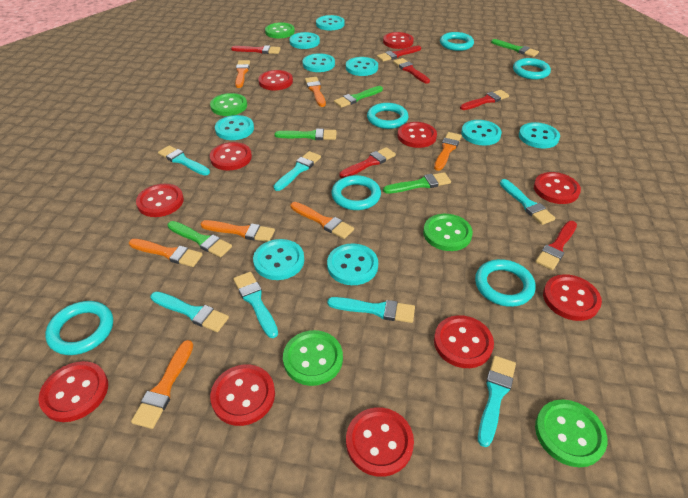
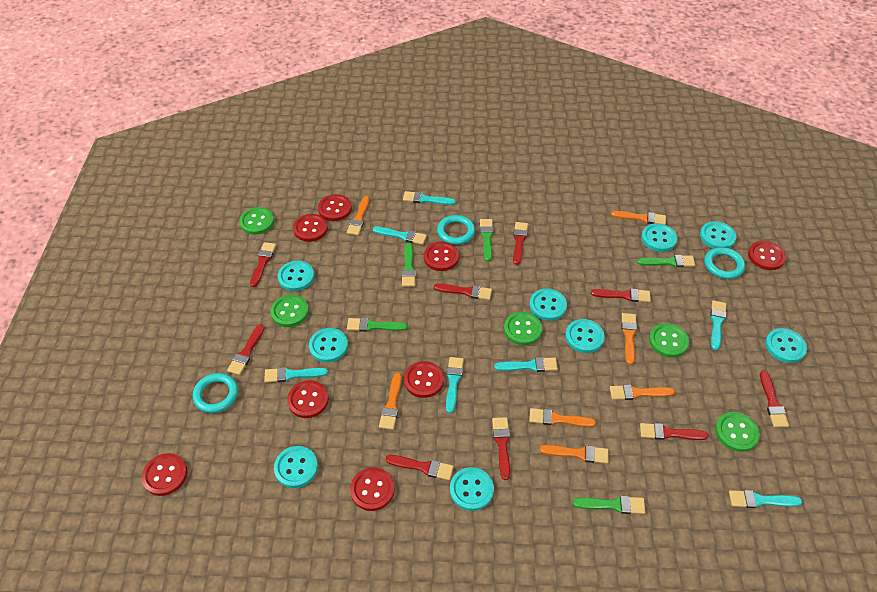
red brush: [231,45,281,54] [339,147,396,178] [377,46,421,62] [393,58,430,84] [460,90,509,110] [535,221,577,270] = 6 -> [227,324,264,375] [250,242,276,287] [385,455,454,480] [434,283,492,300] [492,417,510,480] [513,222,528,265] [591,288,651,302] [640,423,708,440] [760,370,789,427] = 9
red button: [38,361,108,422] [136,184,184,217] [210,142,252,170] [210,364,275,426] [258,70,293,90] [346,407,414,477] [383,32,414,49] [397,122,437,148] [434,315,494,368] [534,172,581,204] [543,274,602,321] = 11 -> [142,453,187,496] [287,380,329,418] [293,214,328,242] [318,194,352,221] [350,467,395,511] [404,361,444,398] [424,242,459,271] [748,241,786,270] = 8
turquoise ring: [45,301,113,355] [331,175,381,210] [367,103,409,129] [440,32,474,51] [475,259,536,307] [513,58,551,80] = 6 -> [193,373,238,413] [437,215,475,245] [704,247,745,279] = 3

